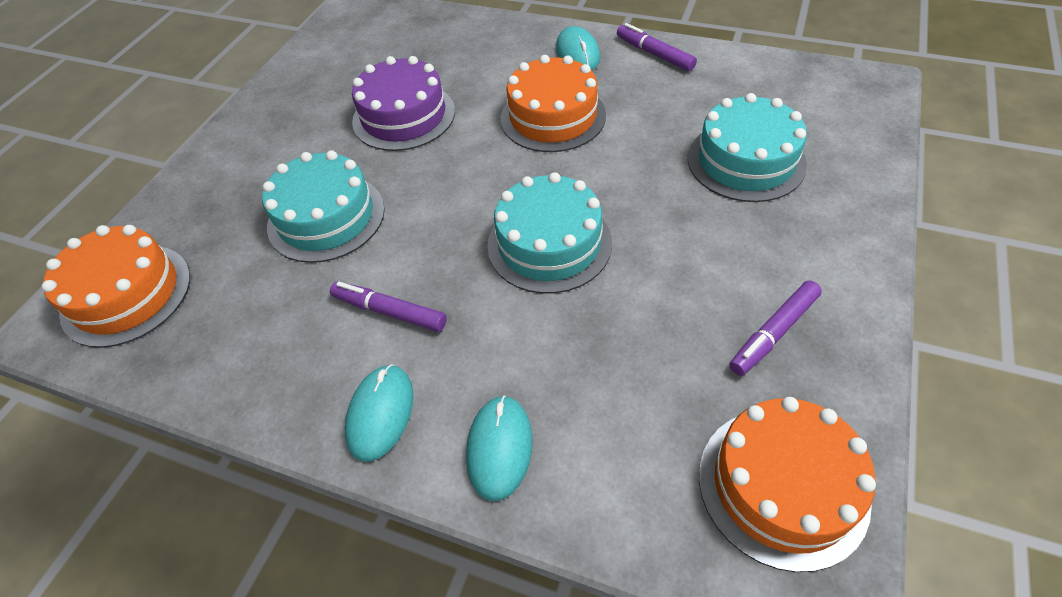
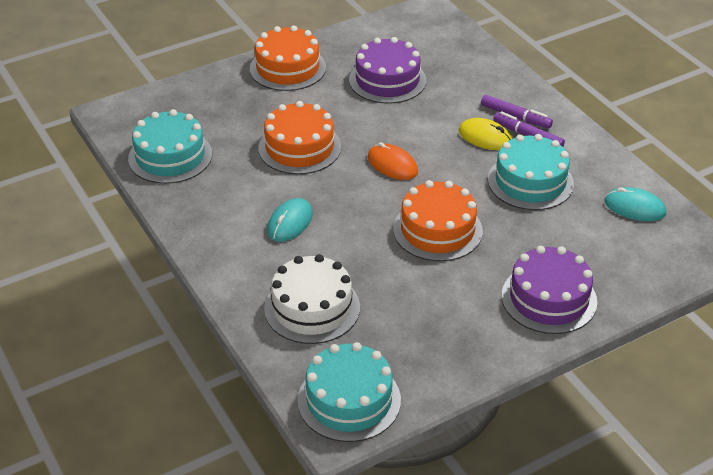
orange mouse: none = 0 -> [368,142,418,180] = 1
purple cake: [352,56,455,151] = 1 -> [349,37,426,104] [502,246,597,334] = 2
purple marker: [330,282,447,332] [617,23,697,71] [730,281,822,376] = 3 -> [481,95,553,129] [493,111,565,147] = 2
turquoise mouse: [344,364,413,462] [466,395,532,501] [556,26,600,70] = 3 -> [267,198,313,242] [605,187,666,221] = 2
white cake: none = 0 -> [264,254,360,344] = 1
yellow mouse: none = 0 -> [459,118,512,150] = 1

